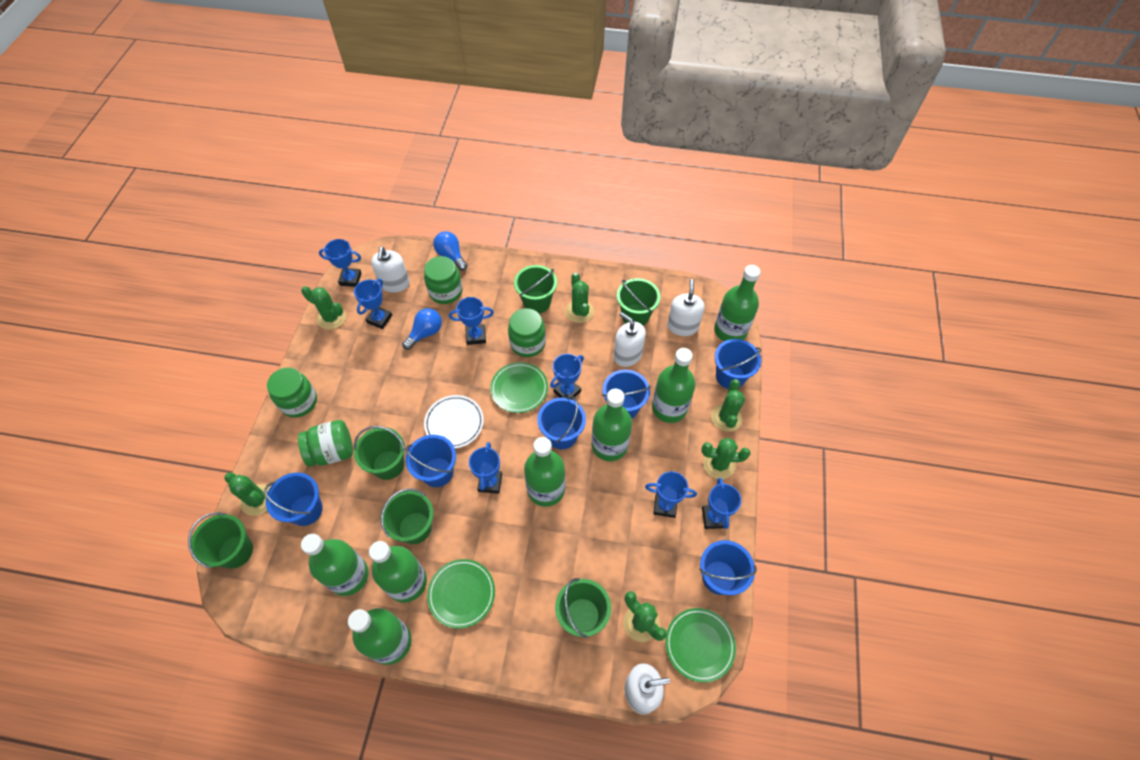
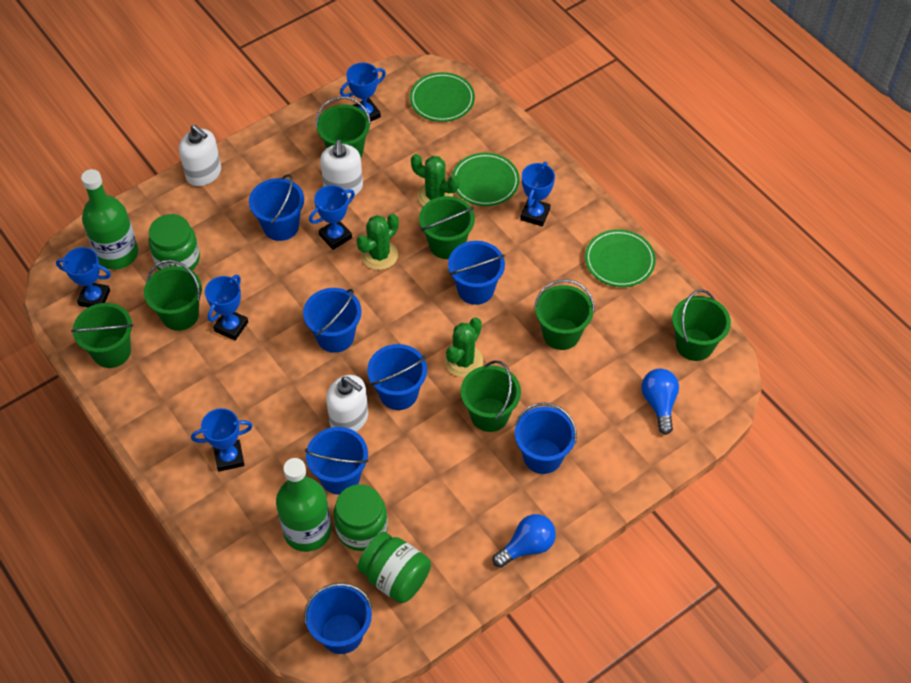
blue bucket: [264,473,323,526] [406,434,456,487] [537,396,586,449] [602,370,651,419] [699,540,757,595] [715,339,761,389] = 6 -> [249,174,304,241] [303,288,361,353] [304,583,372,654] [305,427,368,495] [367,344,427,410] [448,241,505,305] [515,402,577,474] = 7
blue trophy: [319,239,361,287] [354,279,392,329] [449,297,494,345] [469,442,502,494] [550,354,584,400] [645,471,697,518] [702,478,741,529] = 7 -> [56,247,111,307] [191,408,253,472] [205,275,248,340] [309,185,355,250] [340,63,386,121] [520,162,555,226] = 6
green bottle: [301,534,369,596] [348,608,412,665] [369,541,427,603] [524,437,565,507] [592,388,632,461] [652,348,695,423] [714,265,761,341] = 7 -> [81,169,138,270] [276,458,332,552] = 2
green bucket: [188,512,253,569] [354,426,405,480] [380,488,434,544] [514,265,557,313] [555,578,611,638] [617,278,660,326] = 6 -> [71,303,133,368] [144,260,202,331] [316,96,371,157] [419,196,475,259] [461,360,521,432] [534,279,595,350] [672,289,731,361] = 7
green cactus: [224,472,270,516] [302,286,346,330] [566,273,594,323] [624,591,667,642] [701,438,751,479] [711,379,745,432] = 6 -> [356,214,399,270] [411,154,459,207] [444,317,483,377] = 3
green jar: [267,368,317,417] [298,420,353,467] [424,256,463,304] [508,308,546,357] = 4 -> [149,214,200,270] [334,484,388,551] [358,532,431,603] = 3
white plate: [424,395,484,448] = 1 -> none = 0
white soap dispenser: [371,247,410,293] [614,312,646,367] [625,663,670,715] [667,279,705,336] = 4 -> [179,125,221,186] [320,140,363,198] [326,375,368,432] = 3

